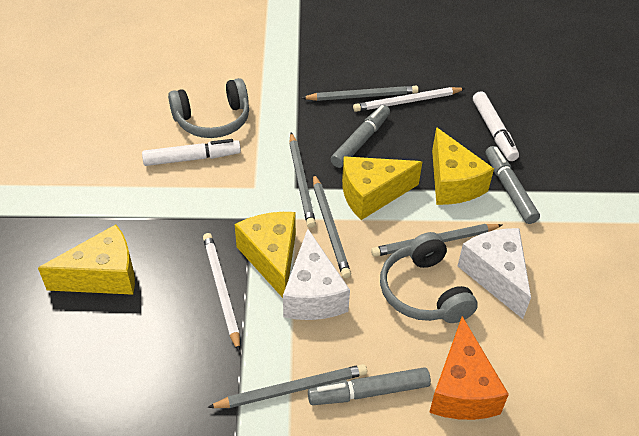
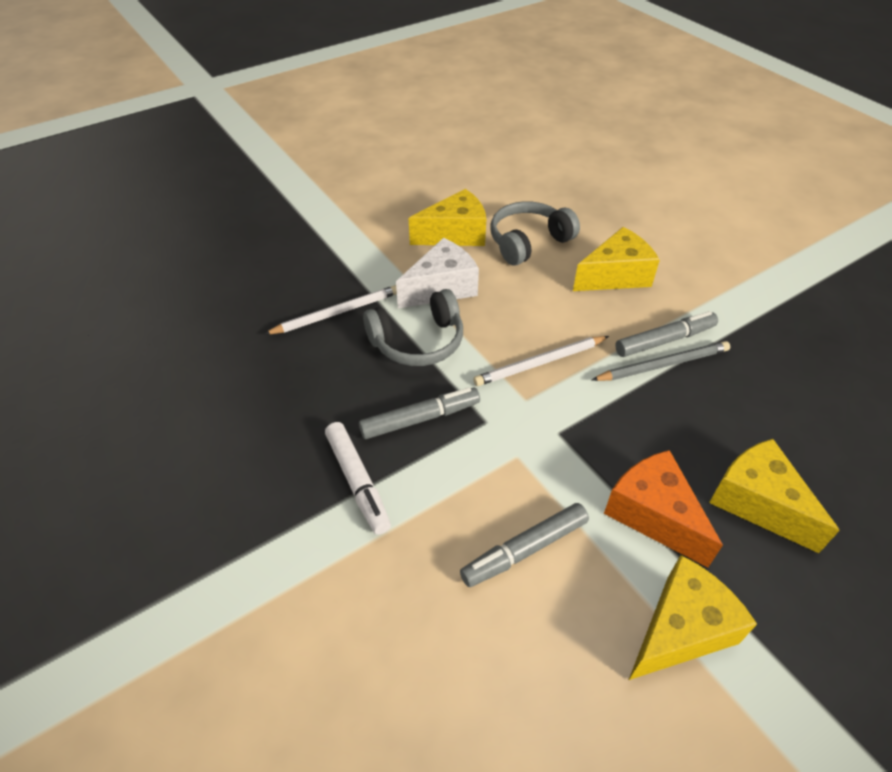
grey pencil: [207,364,367,408] [289,133,316,228] [302,86,419,101] [313,174,351,278] [371,224,502,257] = 5 -> [592,341,730,381] = 1
white cheese: [283,229,350,320] [458,228,531,319] = 2 -> [396,238,479,308] = 1
white marker: [142,139,241,166] [473,91,519,161] = 2 -> [325,422,391,535] = 1

